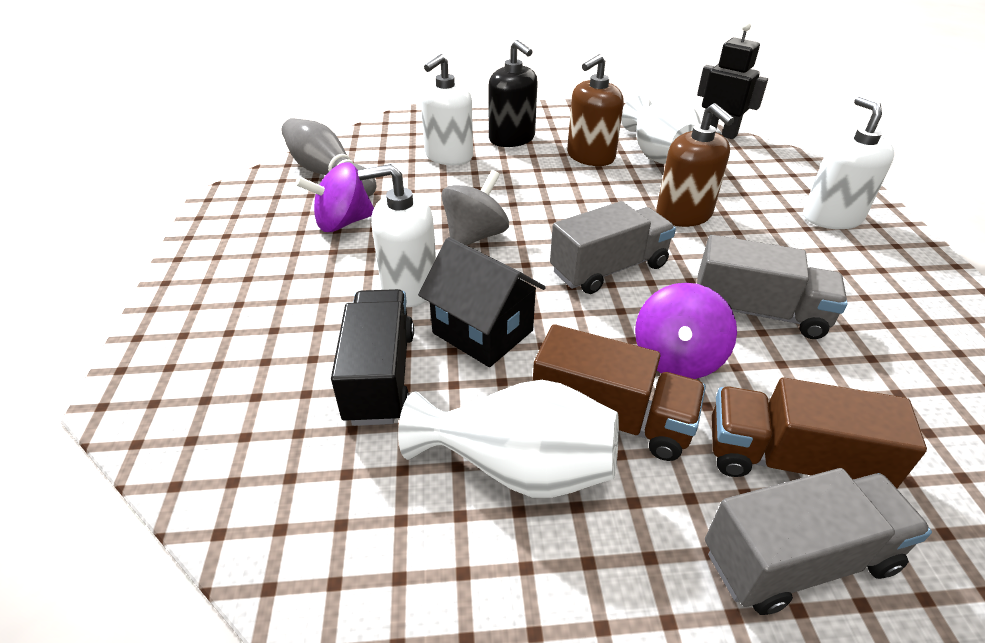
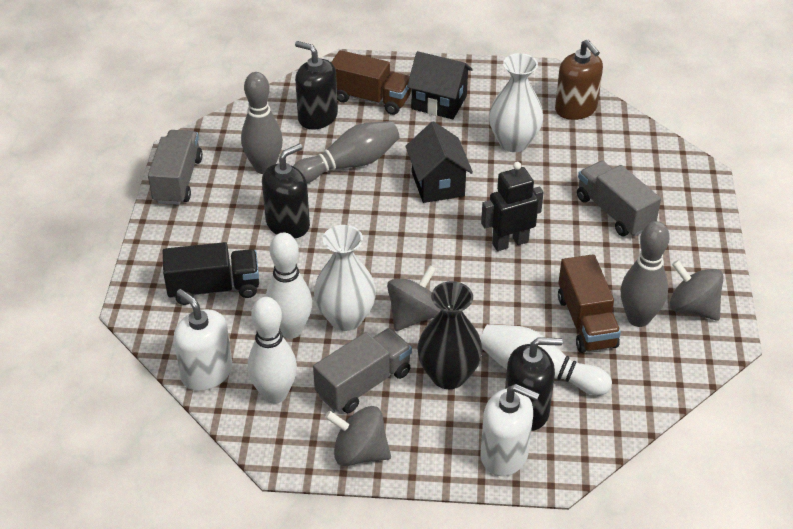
black house: [418,237,546,367] = 1 -> [405,121,473,203] [407,51,473,119] = 2
black soap dispenser: [488,40,538,147] = 1 -> [262,144,310,238] [295,41,338,130] [505,337,562,431] = 3
black vase: none = 0 -> [417,281,482,389] = 1
brown soap dispenser: [567,54,624,166] [656,103,735,227] = 2 -> [555,39,603,120] = 1
grey bowling pin: [282,118,376,197] = 1 -> [241,72,283,174] [293,121,400,183] [621,221,670,327] = 3
grey spinning top: [441,170,509,245] = 1 -> [325,406,391,466] [387,265,441,331] [670,260,724,321] = 3
purple spinning top: [295,162,374,232] [635,283,737,379] = 2 -> none = 0
white bowling pin: none = 0 -> [248,297,297,404] [265,233,312,339] [480,324,612,395] = 3
white soap dispenser: [358,164,436,307] [421,54,473,165] [803,96,895,230] = 3 -> [174,289,232,391] [480,384,539,476] = 2

